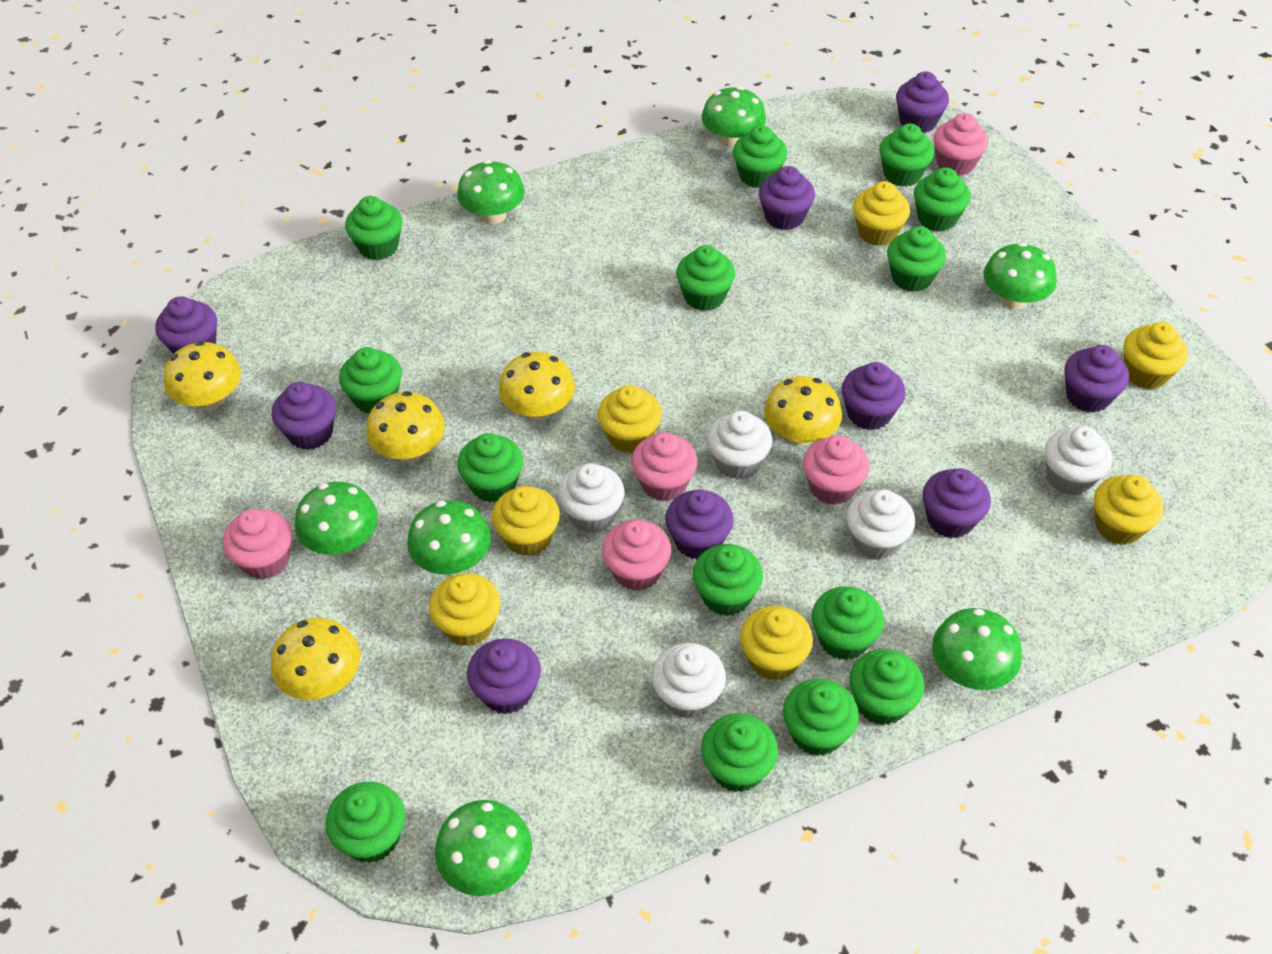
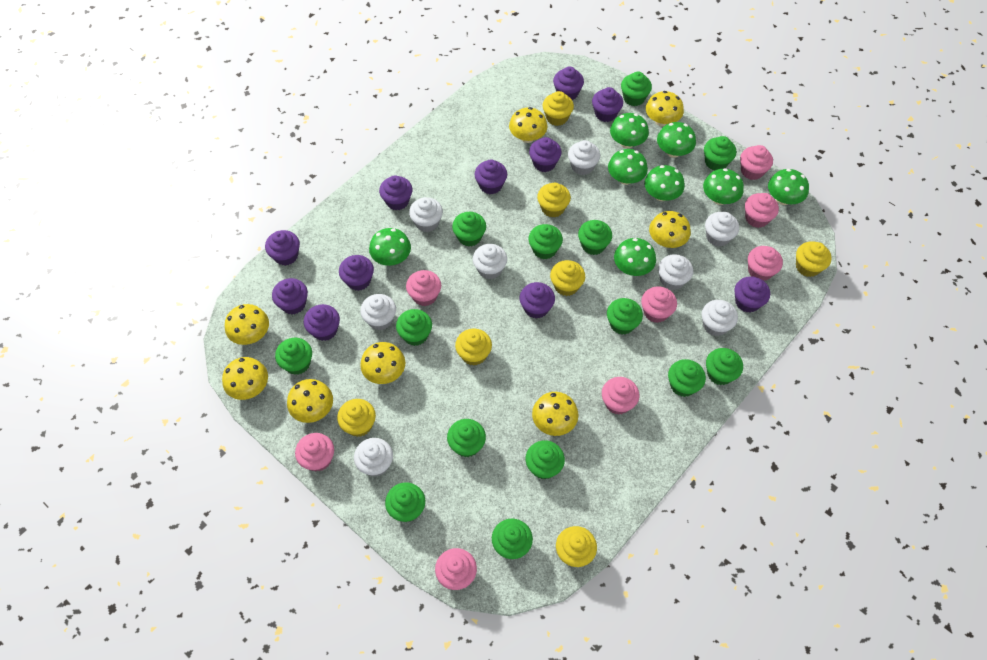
green mushroom: [295,482,378,555] [407,500,491,574] [435,800,532,896] [457,160,525,224] [702,86,766,148] [932,608,1022,690] [983,242,1057,310] = 7 -> [369,228,411,266] [608,149,648,185] [610,113,649,148] [614,238,656,276] [644,165,685,201] [657,122,696,158] [703,168,744,205] [768,169,809,205] = 8
pink cupcake: [222,509,292,580] [602,520,671,591] [632,432,698,501] [803,435,869,505] [933,113,988,176] = 5 -> [295,433,334,472] [406,270,441,306] [435,548,477,590] [602,377,639,415] [641,287,677,323] [740,145,773,180] [745,193,779,228] [748,246,783,281] = 8
purple cupcake: [155,296,217,354] [272,382,336,450] [467,639,541,714] [665,490,734,559] [759,166,815,230] [841,362,906,430] [896,71,949,133] [923,468,991,538] [1064,345,1129,413] = 9 -> [265,230,300,266] [272,278,308,314] [304,304,340,341] [339,255,374,291] [379,175,412,210] [475,160,507,194] [520,282,555,319] [529,137,562,172] [553,66,584,100] [592,87,623,122] [734,276,770,312] = 11
white cupcake: [557,463,625,533] [652,643,726,719] [707,411,772,479] [846,489,915,560] [1045,426,1112,495] = 5 -> [354,438,393,477] [360,294,396,330] [409,197,443,232] [473,244,507,279] [568,140,600,175] [658,254,693,290] [702,300,738,336] [705,212,739,247] = 8
yellow mushroom: [164,341,241,410] [271,618,360,700] [366,391,445,462] [498,352,575,421] [764,376,842,446] = 5 -> [222,357,268,400] [225,304,269,345] [287,379,333,423] [360,342,405,384] [509,107,548,143] [532,392,579,436] [646,91,684,127] [649,211,691,248] = 8

